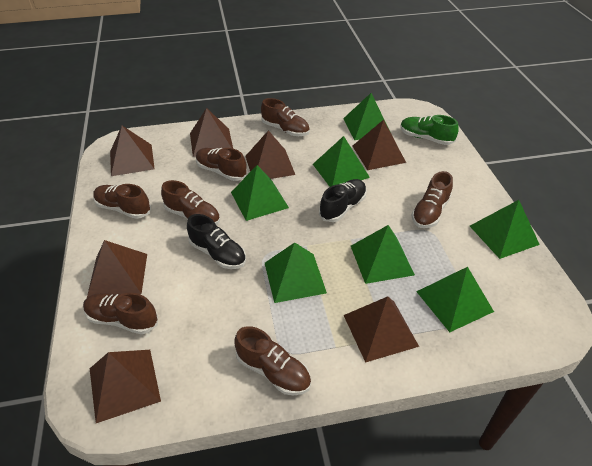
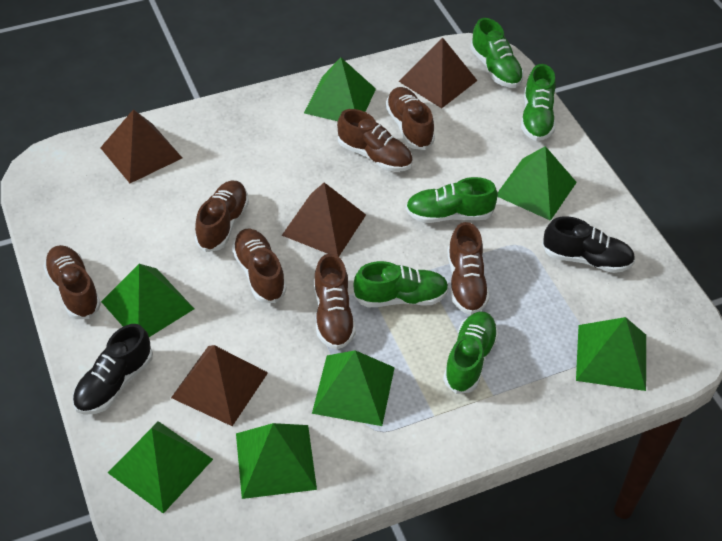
brown pyramid: [87,240,147,298] [90,350,161,423] [110,126,155,176] [190,108,233,157] [246,130,295,179] [344,296,419,363] [352,120,406,170] = 7 -> [100,109,182,183] [171,345,268,426] [282,182,366,257] [399,37,478,108] = 4
green shoe: [400,115,459,145] = 1 -> [353,261,449,308] [406,177,498,223] [443,311,499,394] [470,18,524,88] [521,64,556,141] = 5

